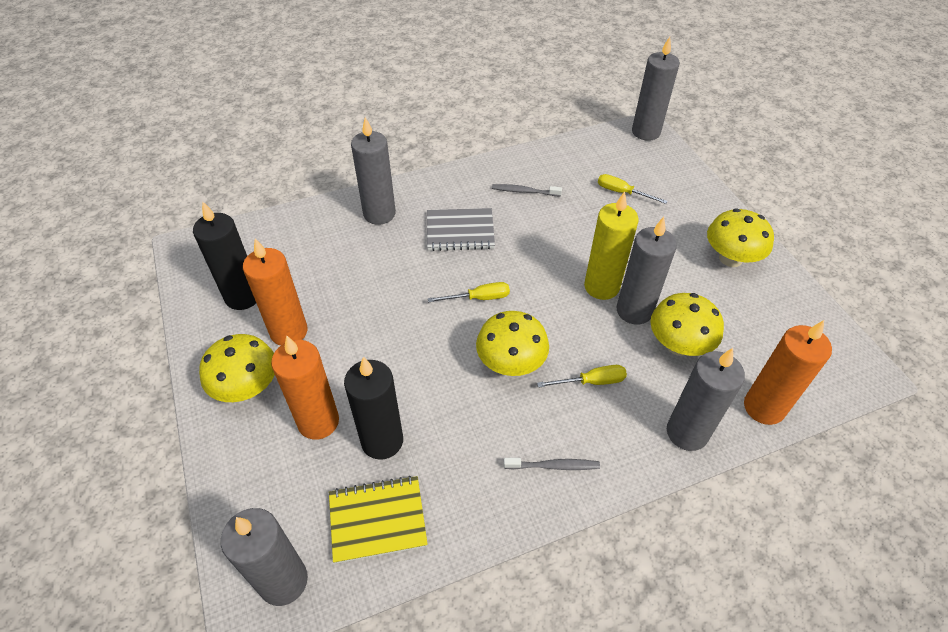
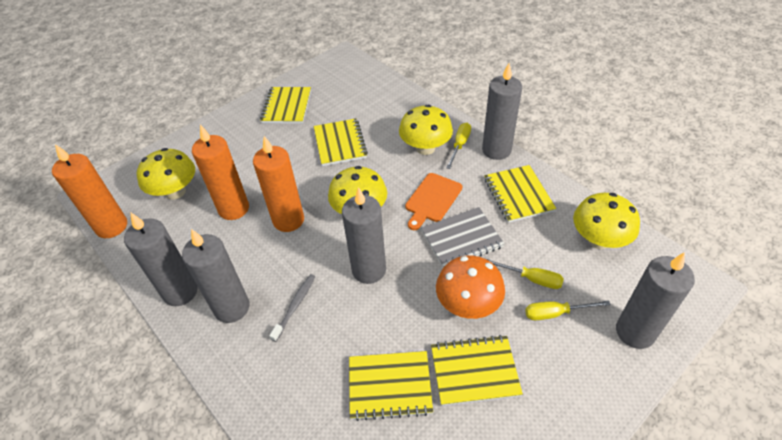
black candle: [193,202,256,310] [344,357,403,460] = 2 -> none = 0
grey toothbrush: [492,184,562,196] [504,458,600,470] = 2 -> [269,274,315,342] = 1
orange cutting board: none = 0 -> [405,173,462,230] = 1
orange mushroom: none = 0 -> [436,255,505,319] = 1
yellow candle: [584,191,639,300] = 1 -> none = 0
yellow notebook: [329,476,428,564] = 1 -> [260,87,311,124] [314,119,368,166] [349,351,433,421] [431,335,523,406] [485,165,556,223] = 5

